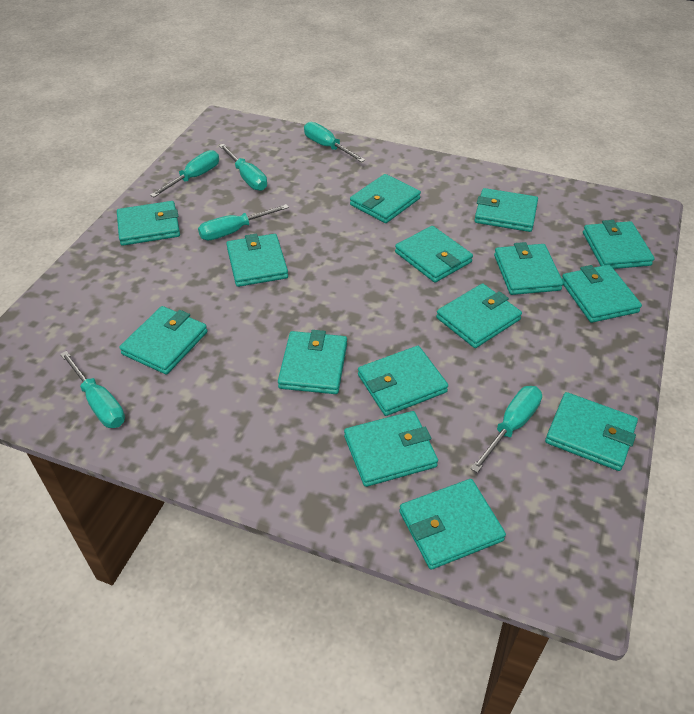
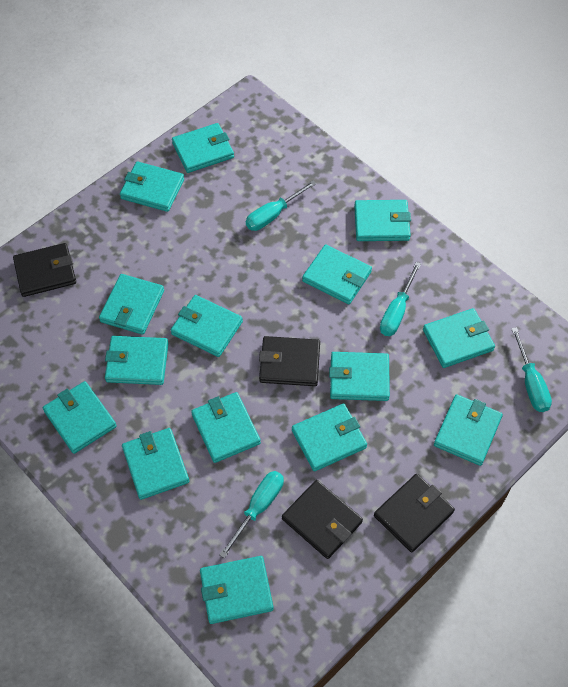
black wallet: none = 0 -> [13,243,76,297] [259,336,320,386] [282,480,363,559] [374,474,455,552] = 4
turquoise screwdriver: [60,351,125,428] [150,150,219,197] [198,204,289,240] [219,144,267,191] [304,122,365,162] [470,386,542,473] = 6 -> [219,471,284,558] [246,180,317,231] [380,262,421,336] [511,327,552,412] = 4

